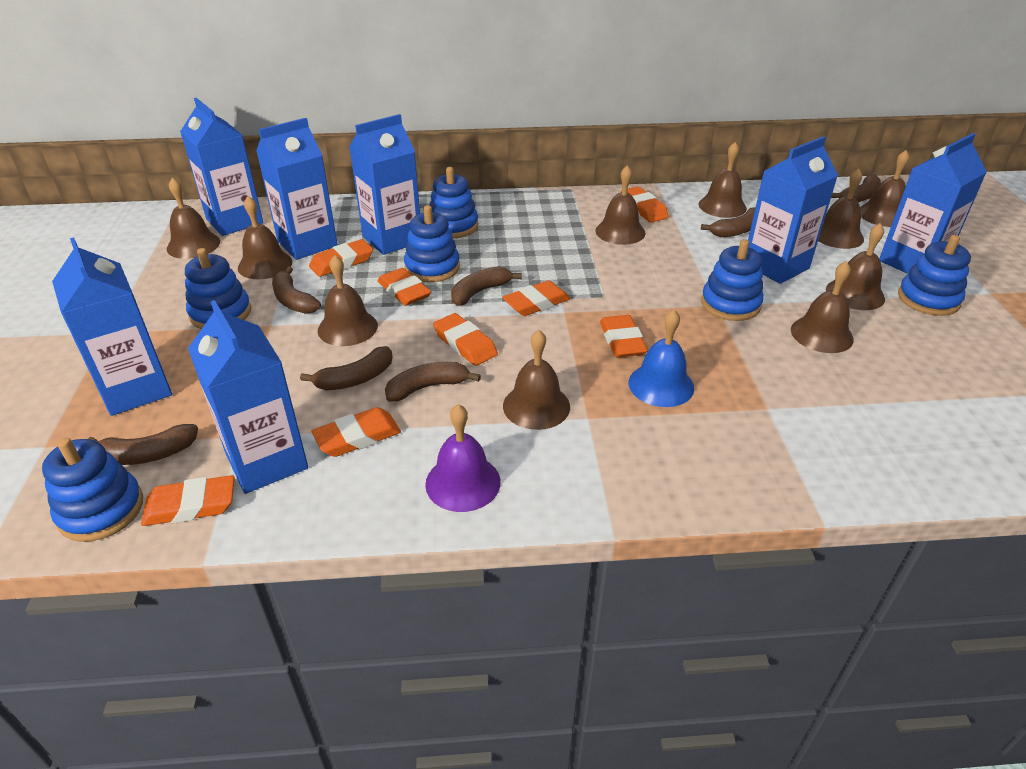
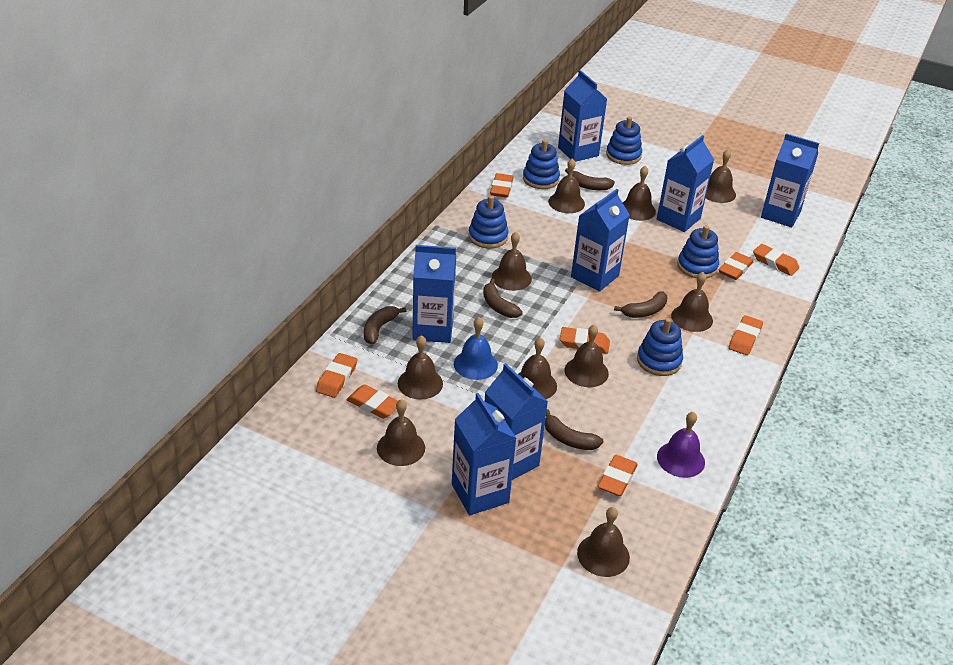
blue stacking toy: [42,437,143,542] [185,248,251,329] [404,205,460,282] [429,167,478,239] [701,239,764,321] [898,235,971,316] = 6 -> [468,195,508,249] [523,139,560,189] [606,116,642,165] [637,318,683,376] [677,225,719,278] = 5
brown banana: [88,424,198,465] [272,267,321,314] [300,346,393,390] [385,362,481,402] [451,266,522,306] [701,207,756,237] [831,174,881,202] = 7 -> [364,306,407,344] [483,279,523,318] [545,409,603,450] [565,168,615,190] [614,291,668,318] = 5

